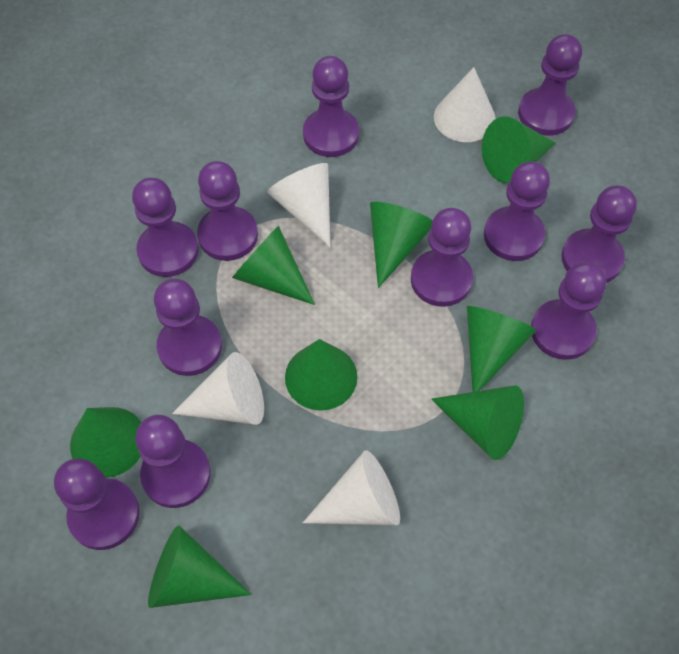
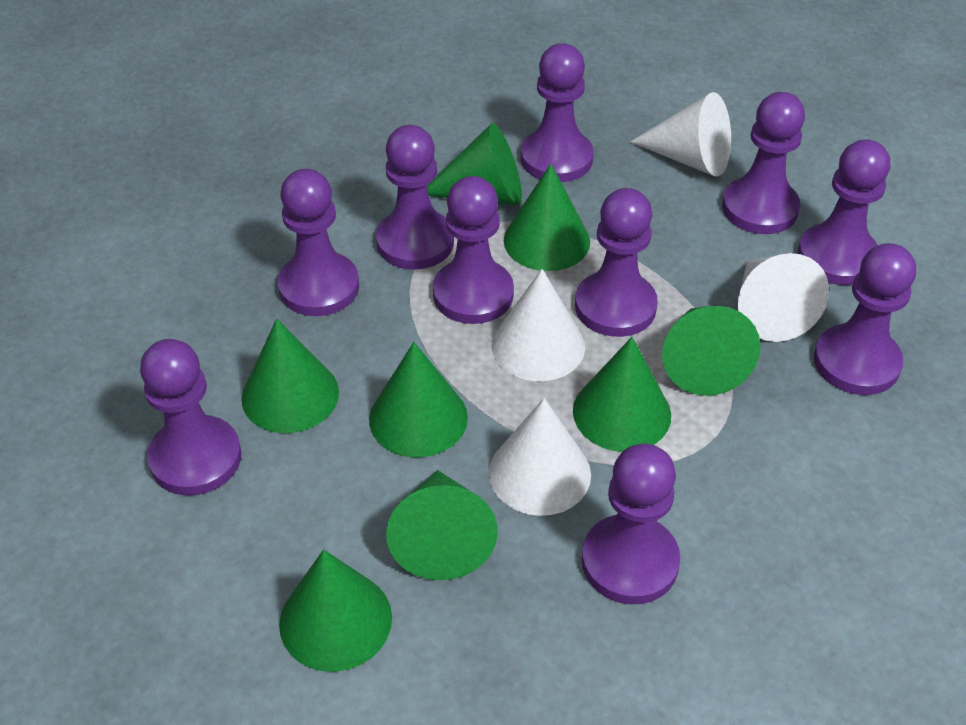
purple pawn: [54,458,140,550] [132,178,199,277] [135,415,211,508] [154,279,222,376] [197,161,258,261] [303,56,359,157] [411,208,473,307] [484,161,550,261] [518,34,582,136] [531,262,606,360] [561,186,637,283] = 11 -> [140,339,241,496] [278,169,359,316] [376,125,454,269] [433,176,514,324] [521,43,594,182] [575,188,658,337] [582,444,680,604] [722,92,805,234] [798,139,890,285] [814,243,916,395] = 10

